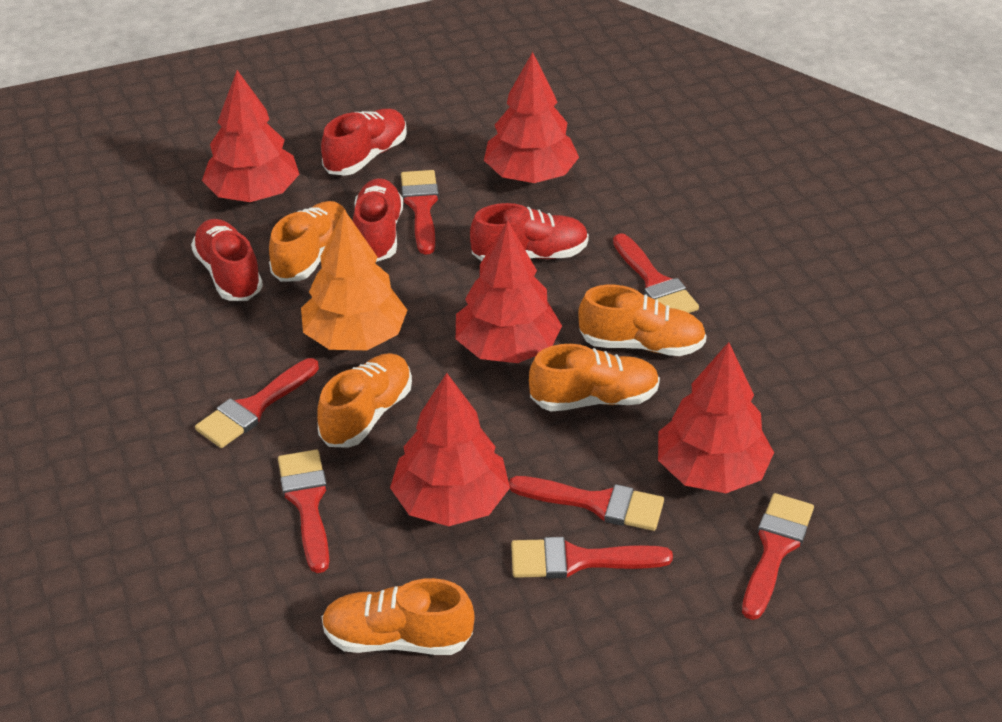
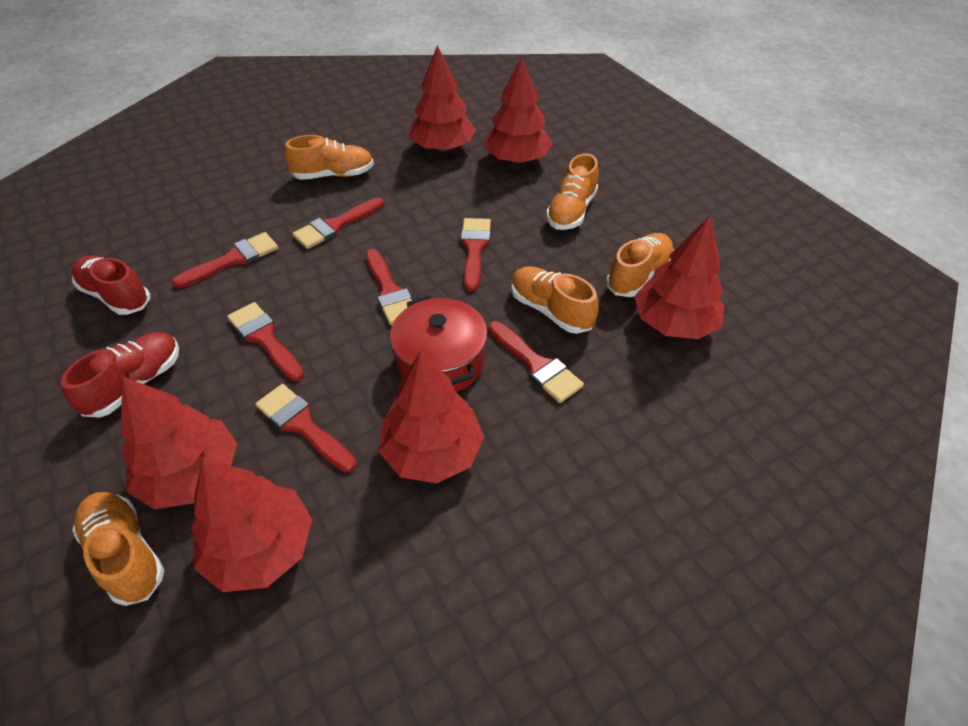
orange tree: [301,210,407,350] = 1 -> none = 0
red pot: none = 0 -> [390,295,487,392] = 1
red shoe: [191,219,263,301] [321,109,407,176] [353,178,403,262] [470,203,589,262] = 4 -> [61,332,179,418] [72,255,150,315] = 2
red tree: [202,70,299,202] [390,373,510,526] [456,220,562,363] [484,52,579,183] [658,342,774,493] = 5 -> [121,376,237,510] [191,458,312,592] [378,351,484,483] [409,46,476,152] [484,56,553,164] [634,216,725,339] = 6

